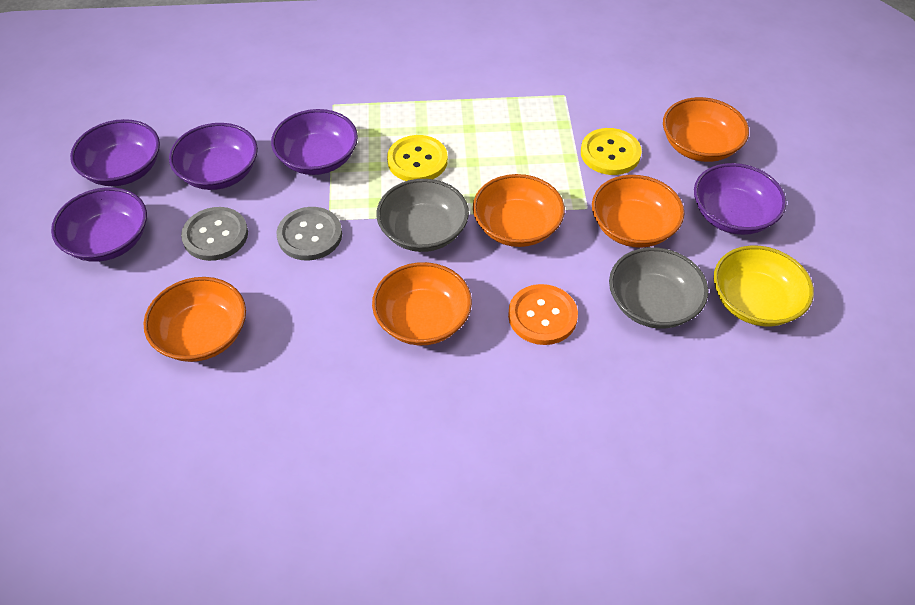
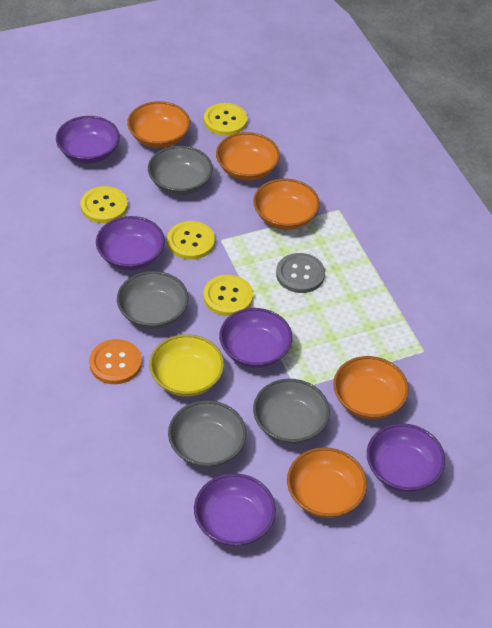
grey bowl: [376,179,469,252] [609,247,708,329] = 2 -> [117,271,189,329] [148,146,213,195] [168,400,246,468] [253,379,330,444] = 4
grey button: [181,207,248,261] [277,207,342,261] = 2 -> [276,253,325,293] = 1
yellow button: [387,135,448,181] [581,128,642,175] = 2 -> [80,186,128,223] [167,221,215,260] [203,275,253,316] [204,103,247,136] = 4

